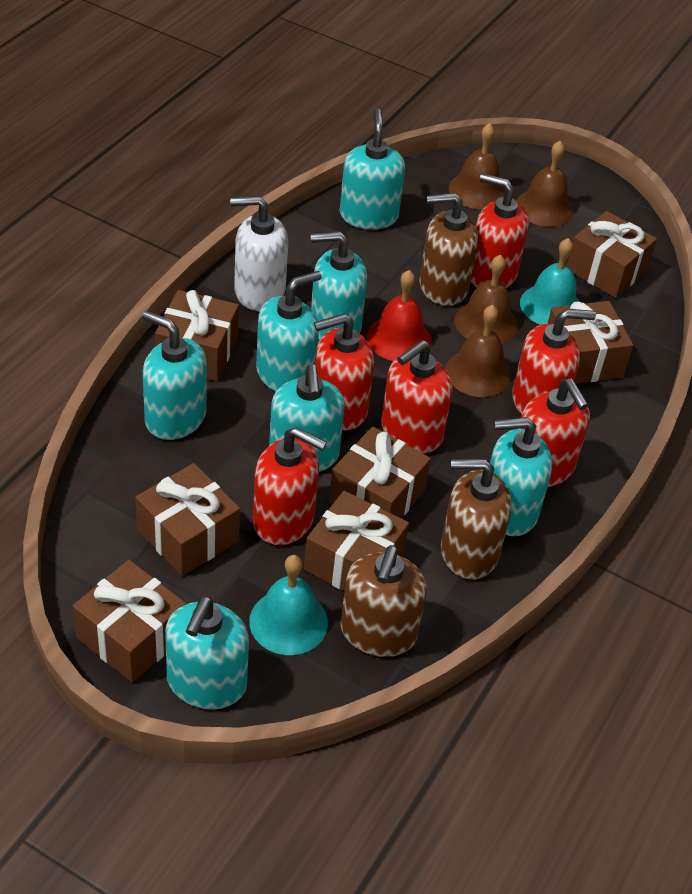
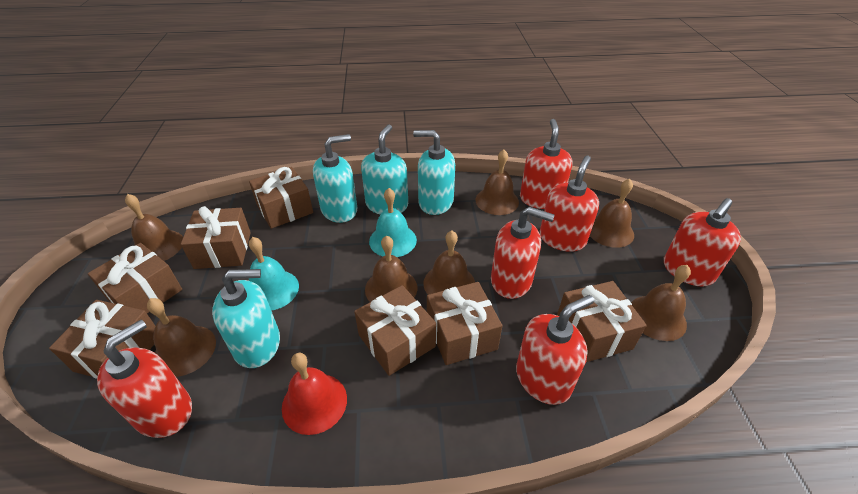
brown bell: [445,305,511,397] [448,123,505,209] [454,255,518,344] [516,141,574,227] = 4 -> [125,194,183,261] [147,298,216,377] [365,235,417,302] [423,231,475,295] [475,150,519,215] [590,179,634,248] [631,265,691,341] = 7
brown soap dispenser: [340,545,427,657] [420,193,478,306] [441,459,512,580] = 3 -> none = 0
turquoise soap dispenser: [142,311,207,440] [165,596,249,710] [256,271,322,392] [269,364,345,472] [311,231,367,340] [340,108,405,230] [490,417,552,536] = 7 -> [212,269,280,368] [313,134,357,223] [361,124,408,215] [413,130,455,215] = 4
white soap dispenser: [230,196,288,311] = 1 -> none = 0

